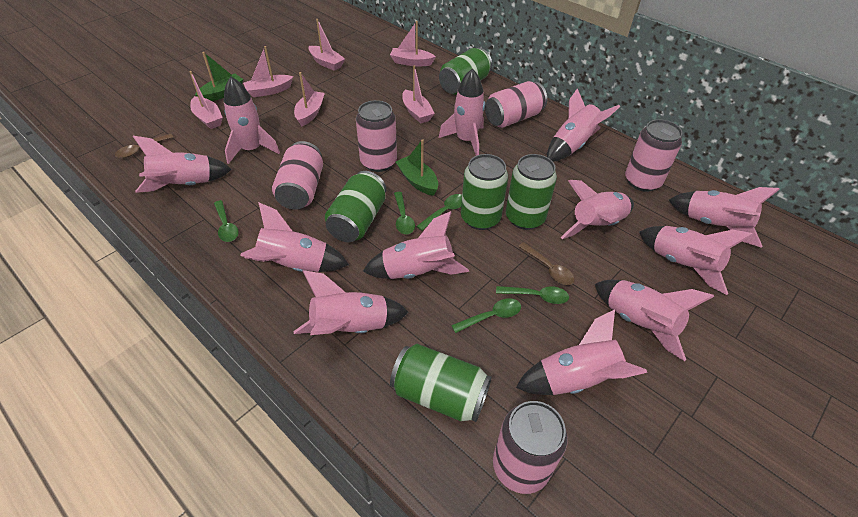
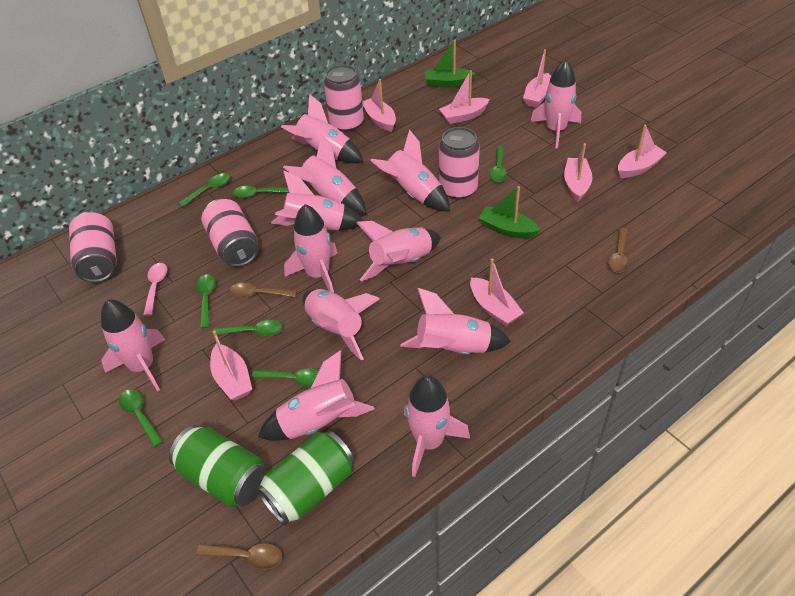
brown spoon: [115,134,174,158] [518,242,574,285] = 2 -> [196,543,282,569] [229,282,297,298] [608,228,629,273] = 3
green can: [325,171,386,242] [390,344,492,422] [439,48,492,95] [461,154,508,230] [506,154,557,230] = 5 -> [169,425,267,507] [256,431,355,525] = 2
green spoon: [214,200,239,242] [394,192,415,234] [417,194,462,231] [451,298,521,333] [496,286,569,304] = 5 -> [119,390,163,447] [179,173,230,207] [196,274,216,328] [213,320,283,336] [233,186,289,198] [252,369,319,387] [489,146,507,182] = 7
pink boat: [189,71,223,129] [243,46,293,97] [294,72,325,127] [309,19,345,71] [390,21,436,66] [402,65,435,123] = 6 -> [210,331,252,401] [362,79,396,132] [439,70,490,124] [470,259,524,326] [523,49,551,108] [564,143,593,202] [618,124,667,178] = 7
pink can: [272,141,323,210] [356,100,397,172] [485,81,547,128] [493,401,568,494] [625,119,683,192] = 5 -> [69,212,117,283] [201,199,258,267] [324,65,364,132] [439,127,480,200] = 4
pink spoon: none = 0 -> [143,263,167,316] = 1

